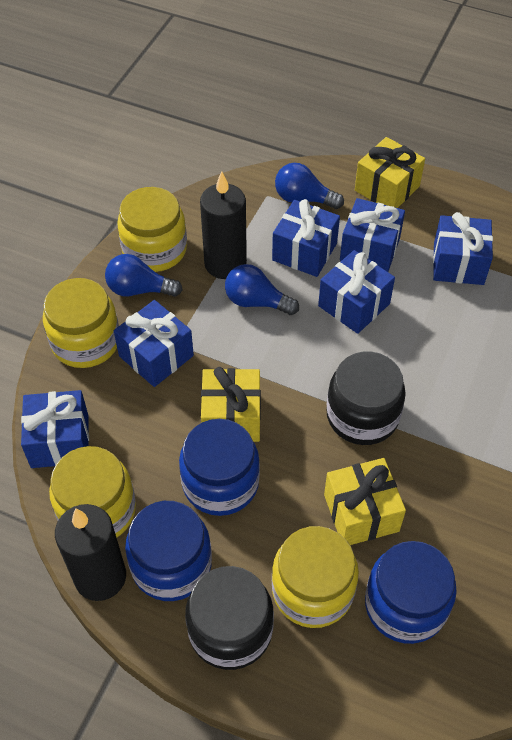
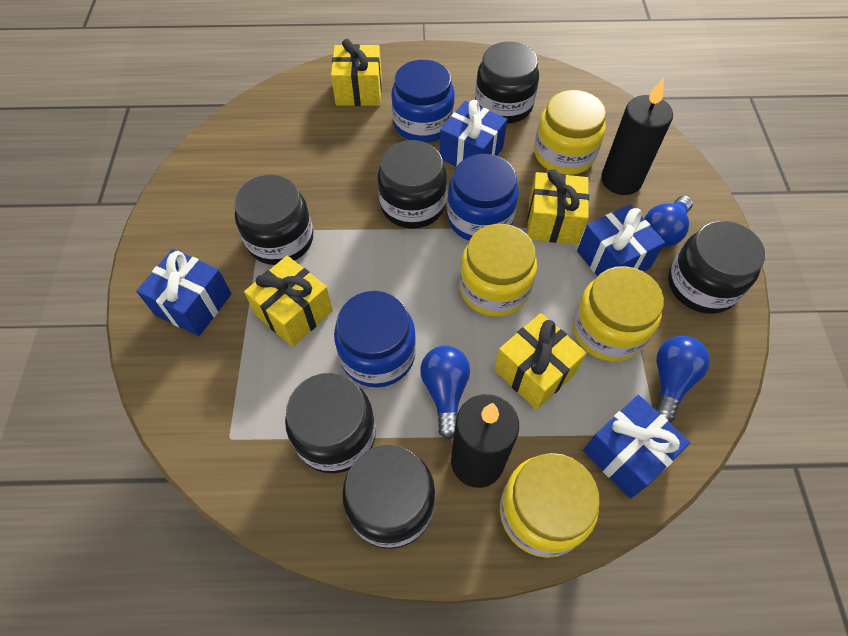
black jar: [185,566,274,670] [326,352,406,445] = 2 -> [234,175,313,265] [285,373,376,473] [342,445,435,549] [378,140,447,229] [475,42,539,124] [668,221,765,314] = 6
blue gift: [21,390,89,468] [114,300,194,387] [272,199,340,277] [318,250,395,334] [340,198,405,272] [433,212,493,285] = 6 -> [136,249,232,336] [440,100,507,167] [577,205,665,276] [583,395,690,499] = 4
yellow gift: [201,367,261,442] [324,458,406,545] [355,137,425,208] = 3 -> [244,256,333,347] [331,39,382,106] [494,313,586,410] [527,169,589,245] = 4

